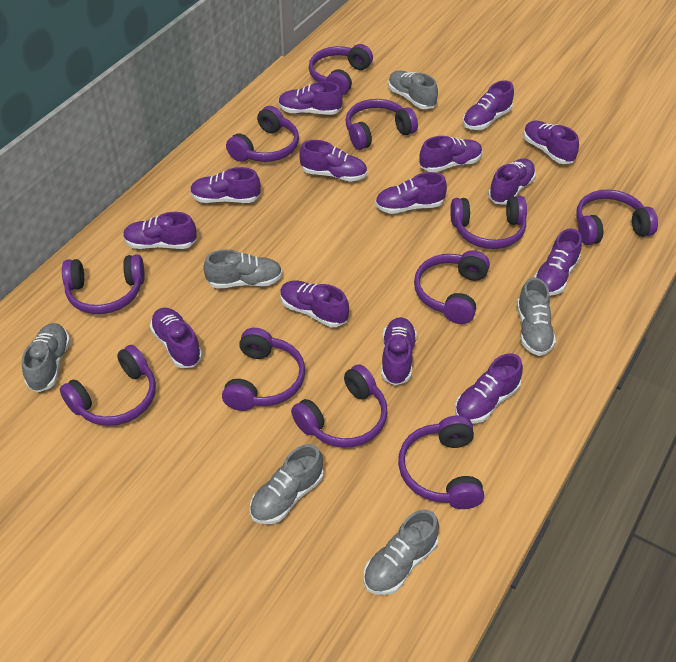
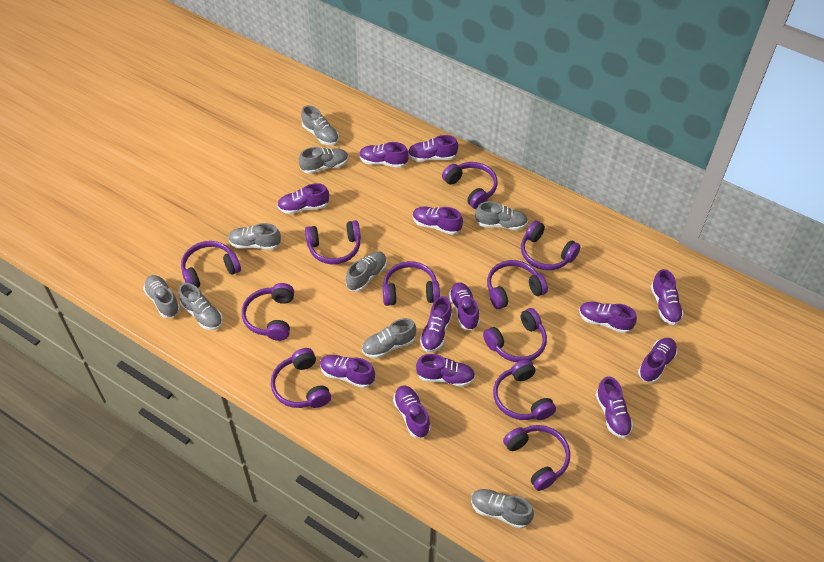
grey shoe: [22,323,70,392] [203,249,283,289] [250,444,323,524] [364,509,439,595] [388,71,438,109] [517,277,556,356] = 6 -> [143,275,180,318] [178,283,223,330] [228,223,281,250] [299,147,348,174] [301,105,339,145] [346,251,387,292] [362,318,416,359] [471,489,534,529] [475,201,528,230] = 9
purple shoe: [123,212,197,249] [150,308,202,368] [190,167,261,203] [278,82,343,115] [280,281,349,327] [299,140,367,182] [375,172,447,214] [381,317,417,386] [419,136,482,172] [455,353,523,424] [463,80,514,130] [488,159,536,205] [523,121,579,164] [534,228,582,296] = 14 -> [277,183,329,214] [320,355,375,388] [359,142,409,168] [393,385,431,438] [408,135,458,162] [413,206,463,235] [416,354,475,387] [420,296,452,352] [449,282,480,330] [579,302,637,333] [596,376,633,438] [638,338,677,383] [651,269,684,325] = 13

